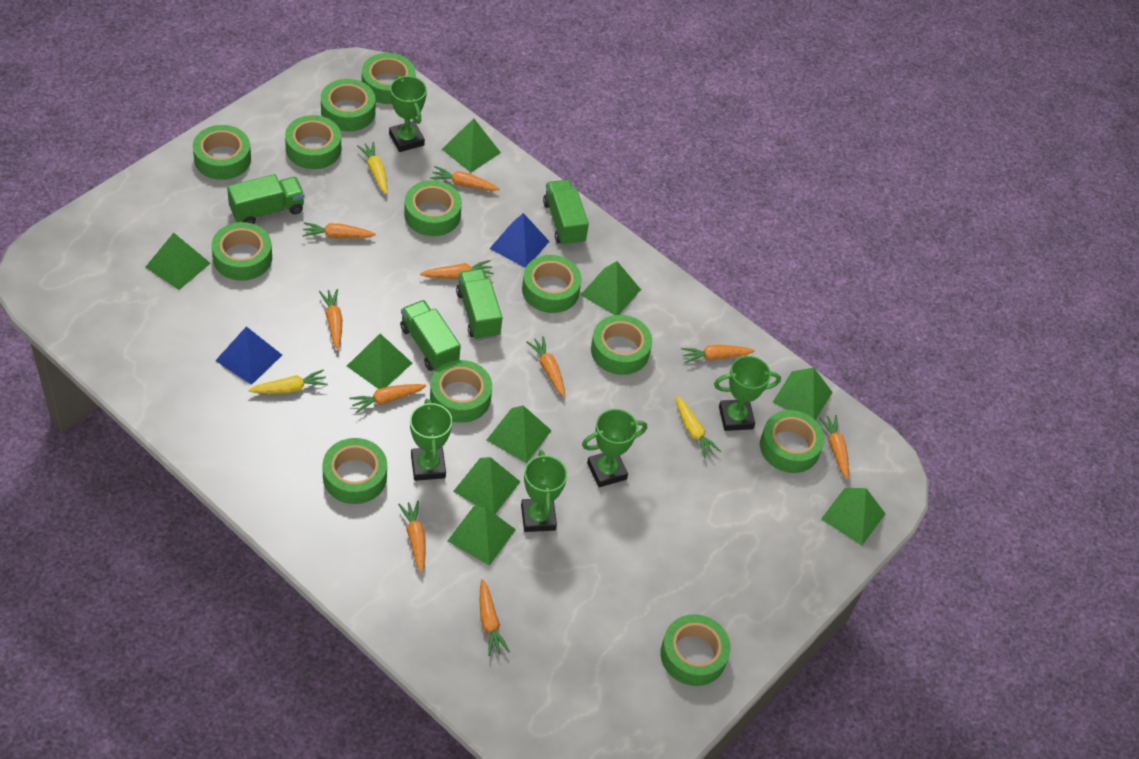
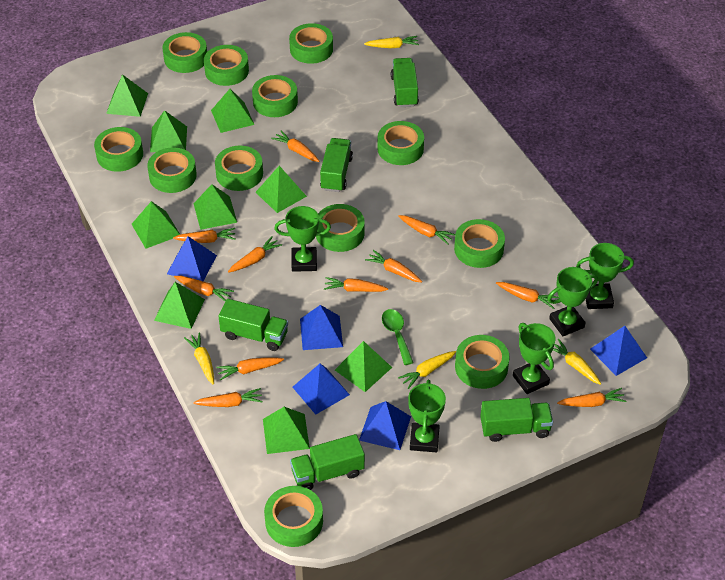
blue pyramid: [215,326,282,385] [489,213,549,268] = 2 -> [167,236,217,281] [293,364,350,415] [300,305,343,350] [359,401,411,450] [590,326,647,376] = 5
green spoon: none = 0 -> [382,309,413,365] = 1
green truck: [227,174,305,224] [400,300,461,371] [456,269,502,340] [543,180,589,246] = 4 -> [218,299,288,351] [290,434,365,490] [320,138,353,192] [391,58,419,107] [480,398,553,442] = 5
orange carrot: [302,222,376,238] [319,289,342,350] [349,384,426,413] [398,501,426,573] [420,260,494,279] [430,166,500,191] [479,579,510,656] [526,336,565,397] [681,344,755,363] [818,415,849,480] = 10 -> [173,228,236,243] [174,276,234,301] [193,388,263,407] [216,357,284,381] [228,236,282,272] [271,131,320,162] [324,277,388,292] [365,250,422,283] [398,215,455,245] [496,282,559,309] [557,388,626,407] = 11
yellow carrot: [248,369,328,394] [357,142,387,194] [676,396,721,458] = 3 -> [184,332,214,385] [364,36,419,48] [398,351,456,389] [553,339,601,385] = 4

